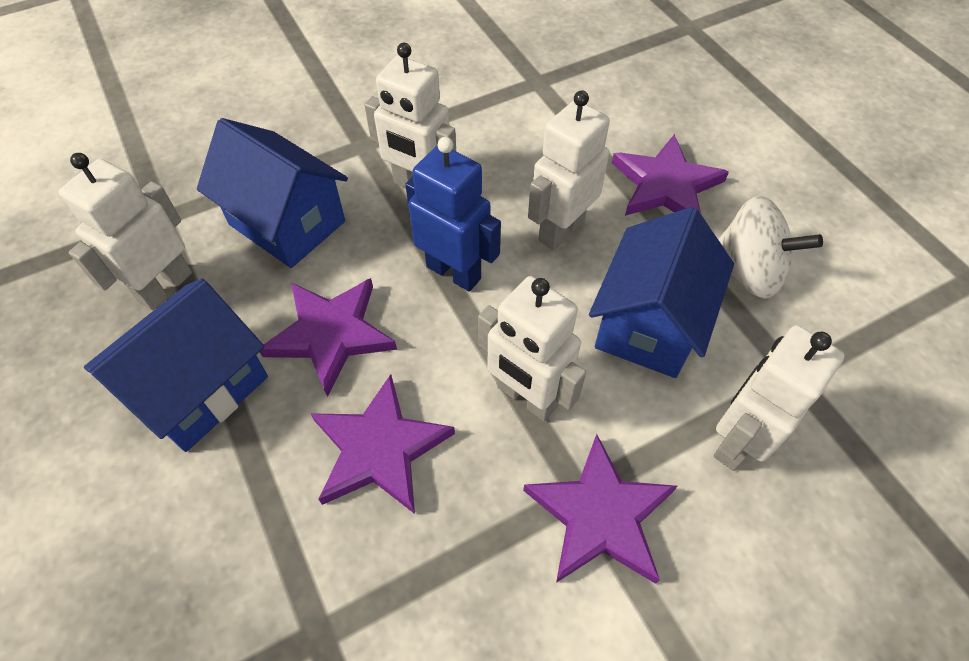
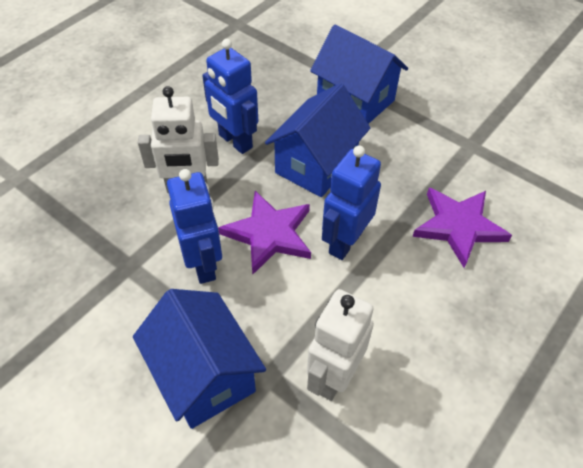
blue robot: [405,137,501,292] = 1 -> [167,169,222,284] [202,39,258,154] [322,146,381,260] = 3
purple star: [260,278,397,397] [310,374,455,514] [523,434,677,584] [612,134,729,216] = 4 -> [218,191,311,275] [413,188,512,268] = 2
white robot: [59,153,192,310] [364,43,456,188] [478,276,586,421] [528,90,610,250] [714,325,845,471] = 5 -> [138,86,219,193] [307,289,374,401] = 2
white spinning top: [718,196,823,299] = 1 -> none = 0

